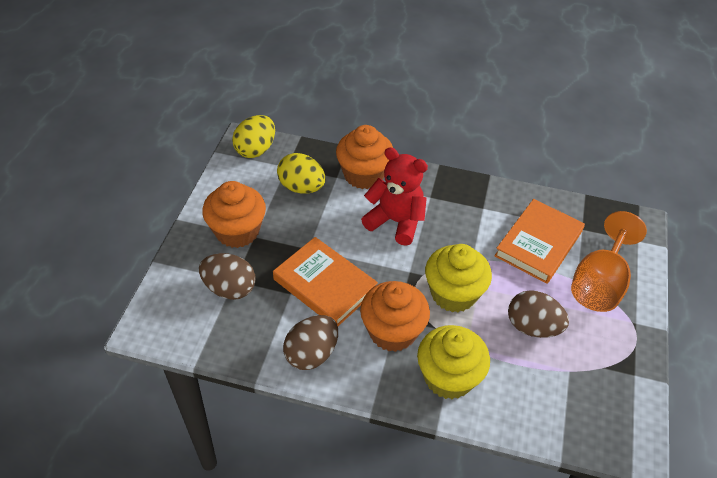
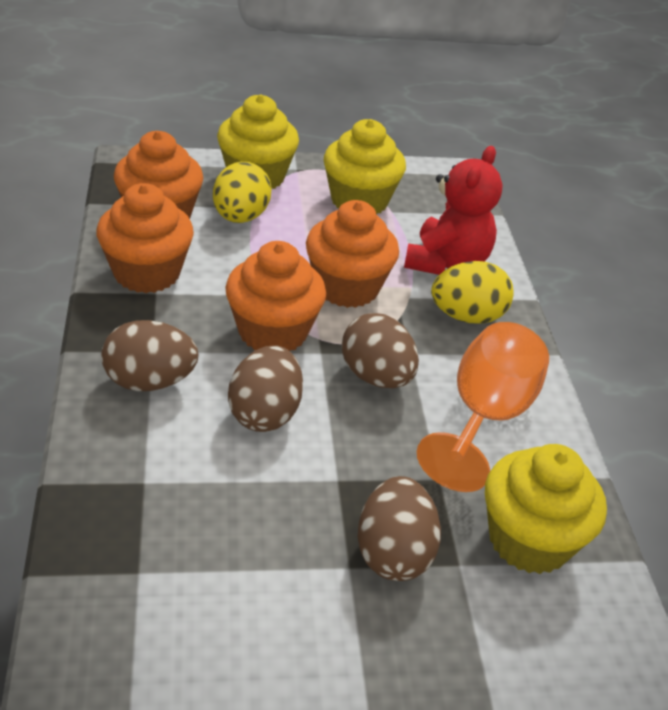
brown egg: [199,253,255,300] [283,315,338,370] [508,290,569,338] = 3 -> [101,320,199,391] [228,345,303,432] [342,313,419,388] [358,476,441,581] = 4
orange book: [273,237,378,326] [494,199,585,284] = 2 -> none = 0
orange cupcake: [202,181,266,248] [336,125,393,189] [360,281,430,352] = 3 -> [97,183,194,293] [114,131,203,219] [226,241,326,351] [306,200,399,308] = 4
yellow cupcake: [417,325,490,399] [425,244,492,312] = 2 -> [217,94,299,189] [324,119,406,214] [485,444,607,574] = 3

